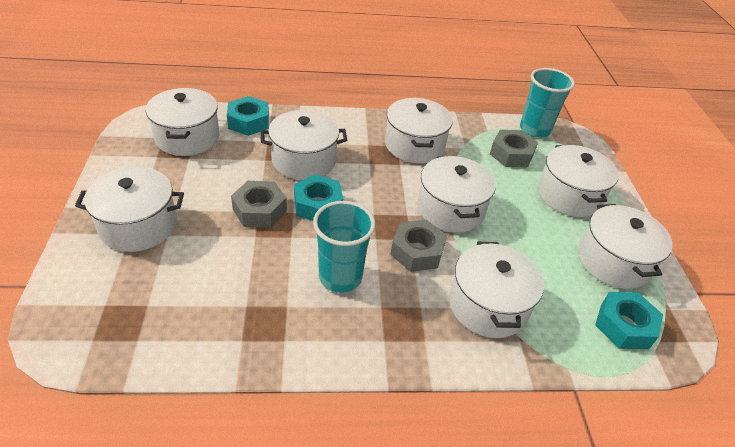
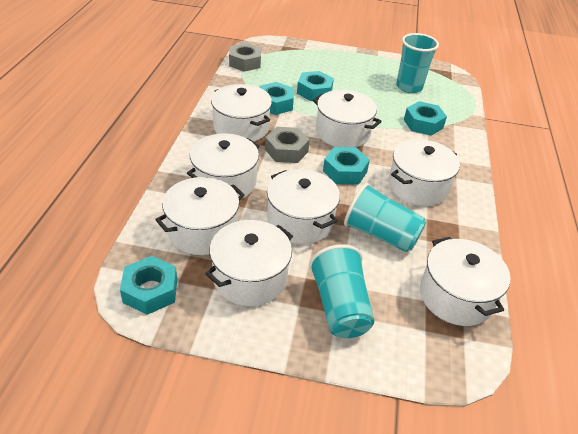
grey nut: [231,181,287,227] [390,220,447,272] [490,130,538,167] = 3 -> [229,43,261,72] [265,127,310,163] = 2
turquoise cup: [313,201,375,293] [520,68,575,138] = 2 -> [309,244,374,338] [344,183,426,252] [396,33,439,93] = 3
turquoise nut: [227,96,269,136] [294,174,343,221] [595,292,663,349] = 3 -> [120,256,177,315] [259,82,294,115] [297,71,334,101] [323,147,370,184] [404,101,447,136] = 5

